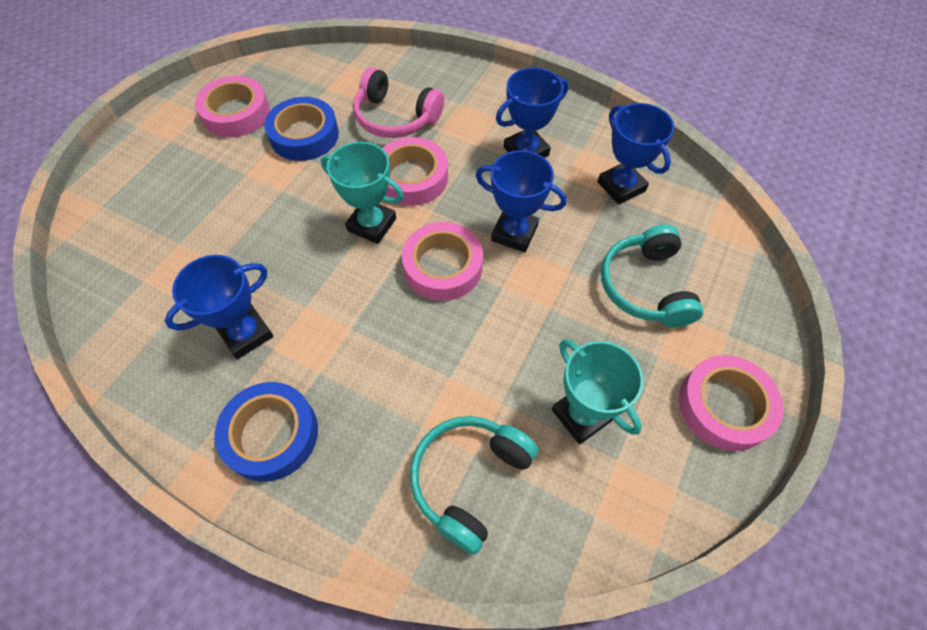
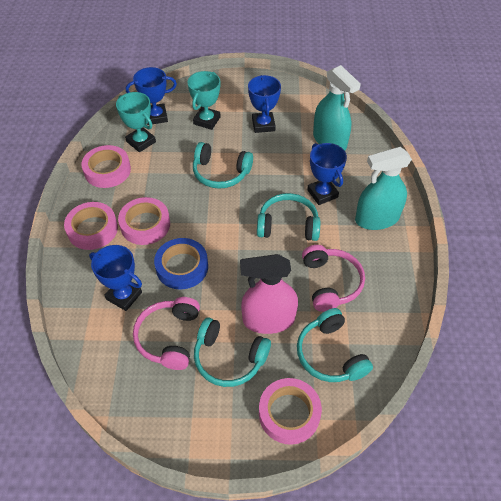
blue tape: [214,382,318,482] [264,97,339,161] = 2 -> [154,238,208,290] = 1
pink headphones: [353,67,444,138] = 1 -> [133,297,200,370] [302,245,365,312] = 2
pink spray bottle: none = 0 -> [240,254,298,334] = 1
turquoise headphones: [410,416,538,555] [601,225,703,327] = 2 -> [193,142,253,189] [194,317,271,387] [257,193,320,241] [297,308,373,382] = 4
turquoise spray bottle: none = 0 -> [313,65,361,151] [355,147,412,230] = 2

